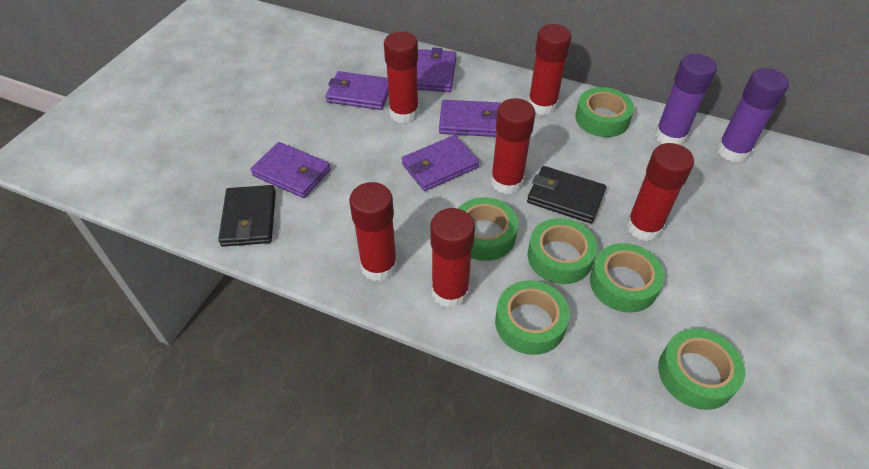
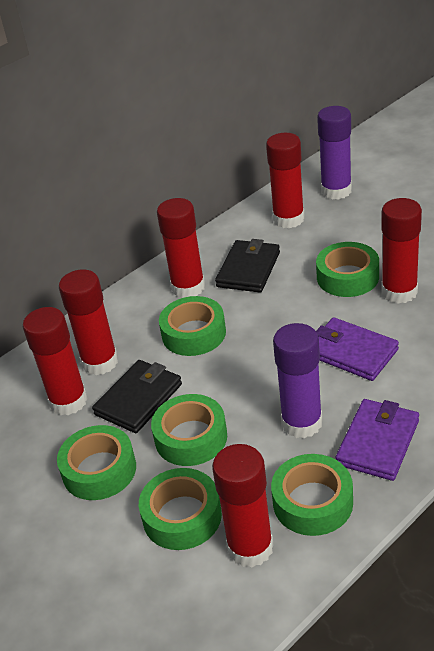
purple wallet: [251,142,331,198] [326,71,389,110] [402,135,479,191] [417,48,456,92] [439,100,501,137] = 5 -> [316,317,399,381] [335,399,419,481] = 2

